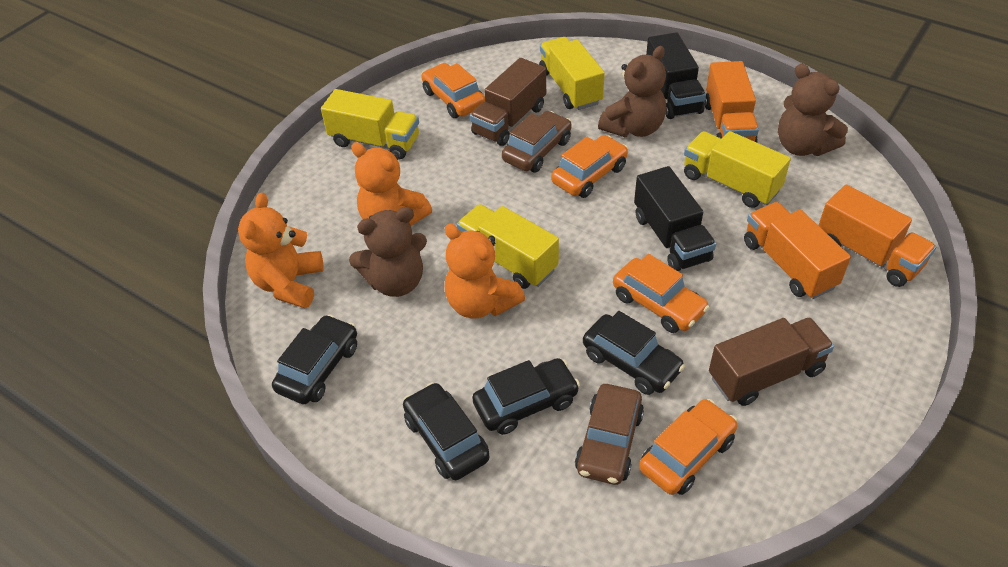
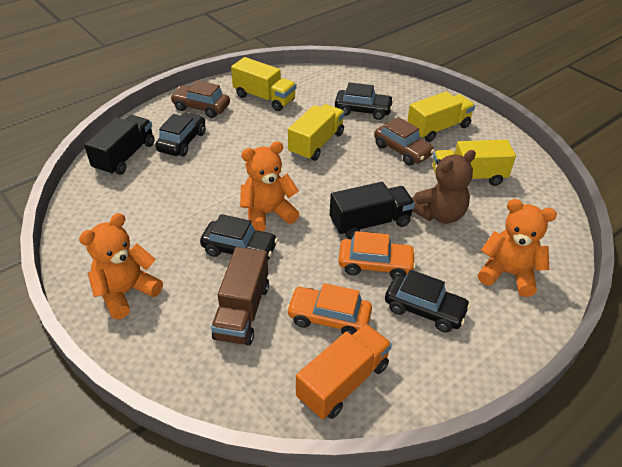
brown teddy bear: [349,207,427,297] [598,46,667,137] [778,63,848,156] = 3 -> [412,150,476,224] = 1
brown truck: [470,58,546,146] [709,317,834,406] = 2 -> [211,247,269,346] = 1
orange car: [421,63,485,118] [551,135,628,198] [613,254,710,333] [639,399,738,495] = 4 -> [286,283,372,335] [338,231,416,278] = 2
orange truck: [704,61,759,142] [744,202,851,299] [818,184,936,287] = 3 -> [296,324,392,419] = 1

